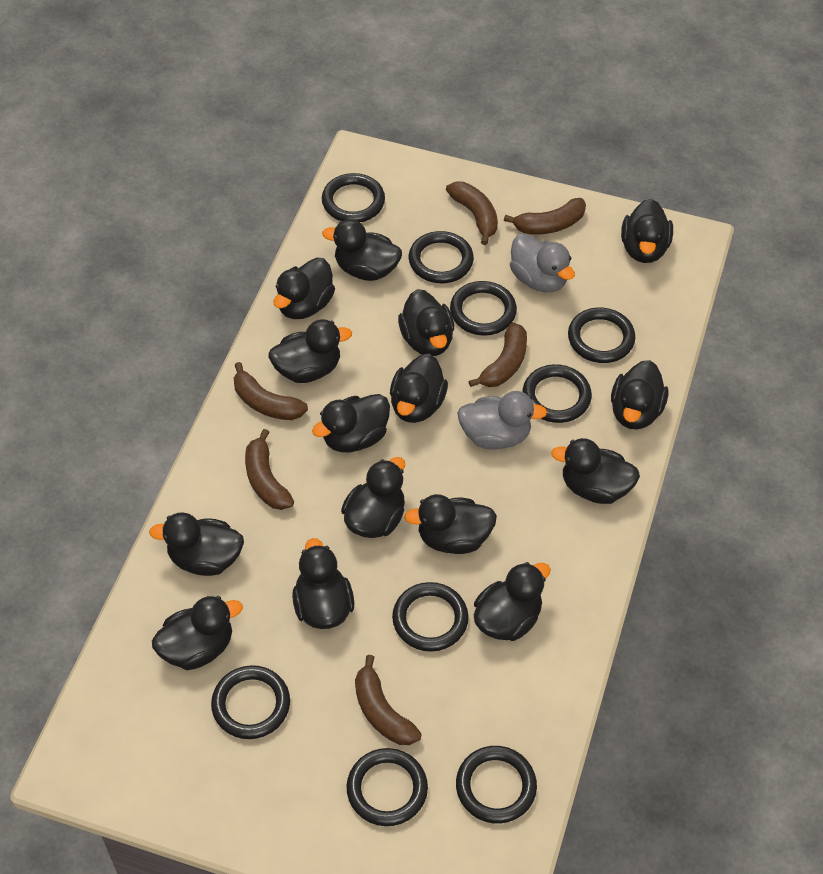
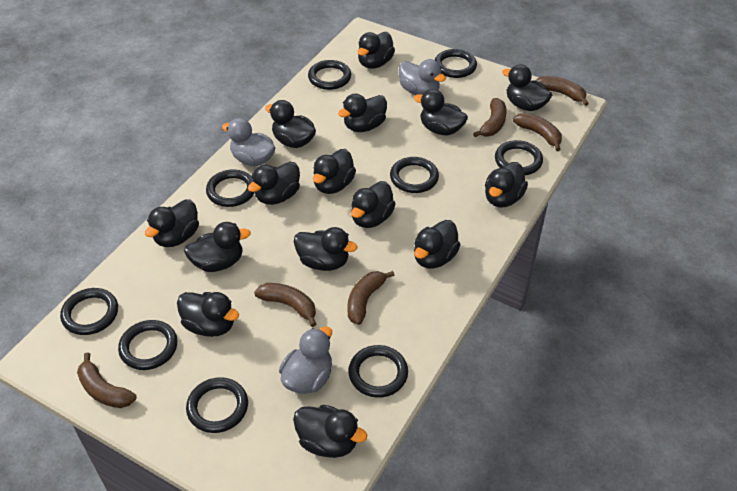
grey duck: [457,391,547,449] [510,233,575,292] = 2 -> [222,118,275,166] [279,326,332,394] [399,59,446,95] = 3

